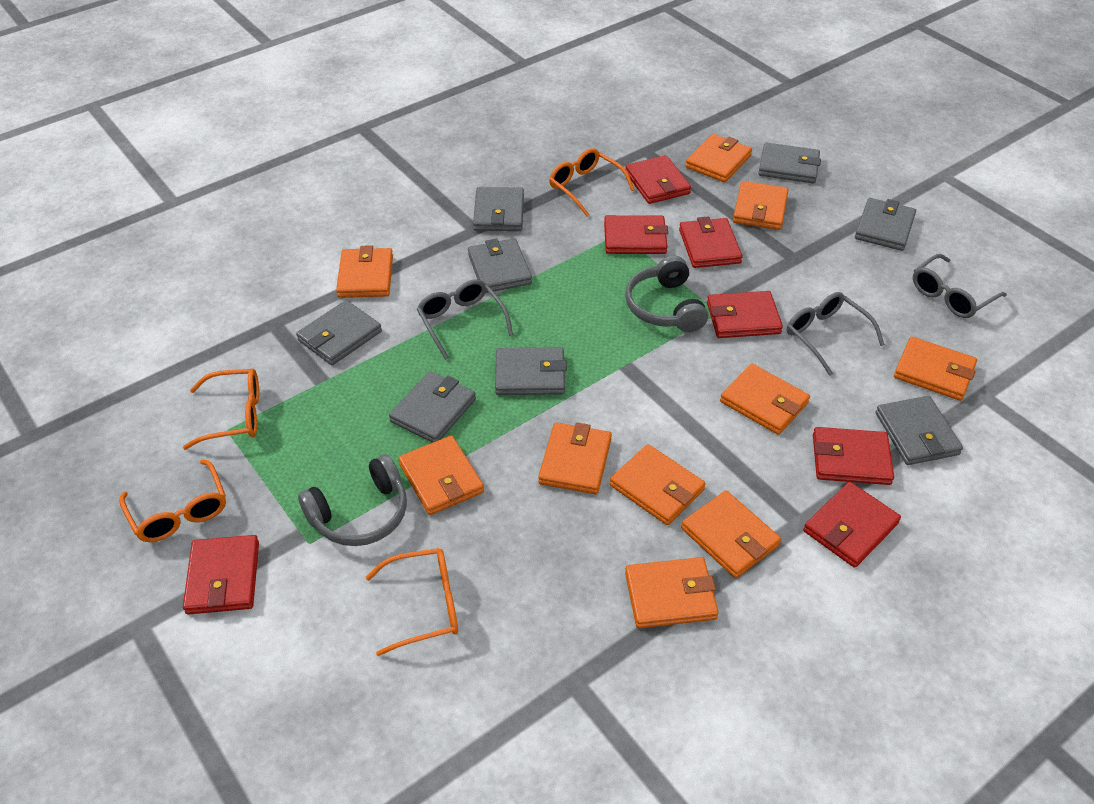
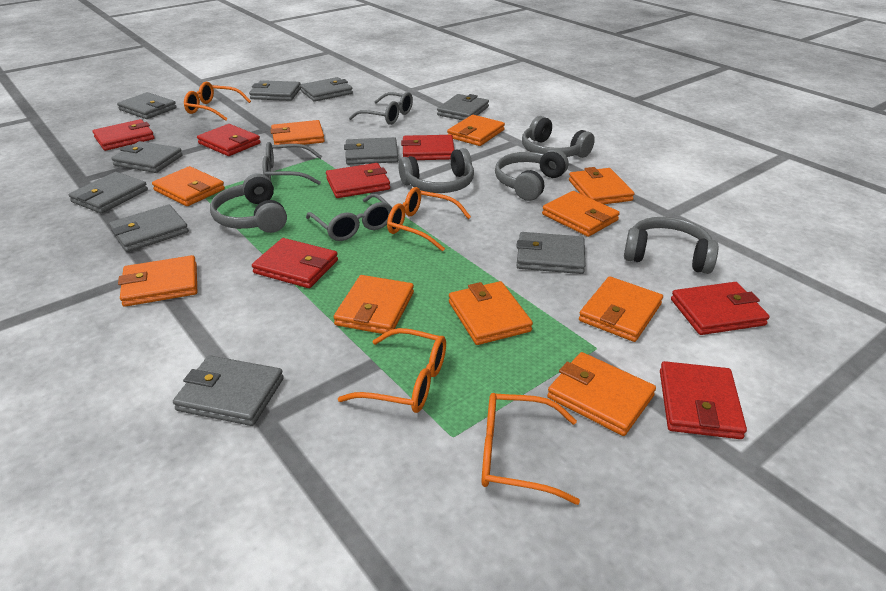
grey headphones: [298,454,407,546] [625,256,708,332] = 2 -> [210,173,287,233] [398,148,474,193] [495,149,568,201] [522,116,595,158] [624,217,719,274] = 5
grey wallet: [296,300,382,365] [389,371,476,443] [468,238,532,293] [473,187,524,231] [495,347,567,395] [758,143,821,183] [855,198,916,251] [876,396,963,465] = 8 -> [68,172,148,213] [109,205,189,252] [111,141,183,173] [117,92,177,119] [173,355,284,426] [249,80,301,101] [300,77,353,102] [344,137,398,165] [437,94,489,120] [516,232,585,274] = 10

